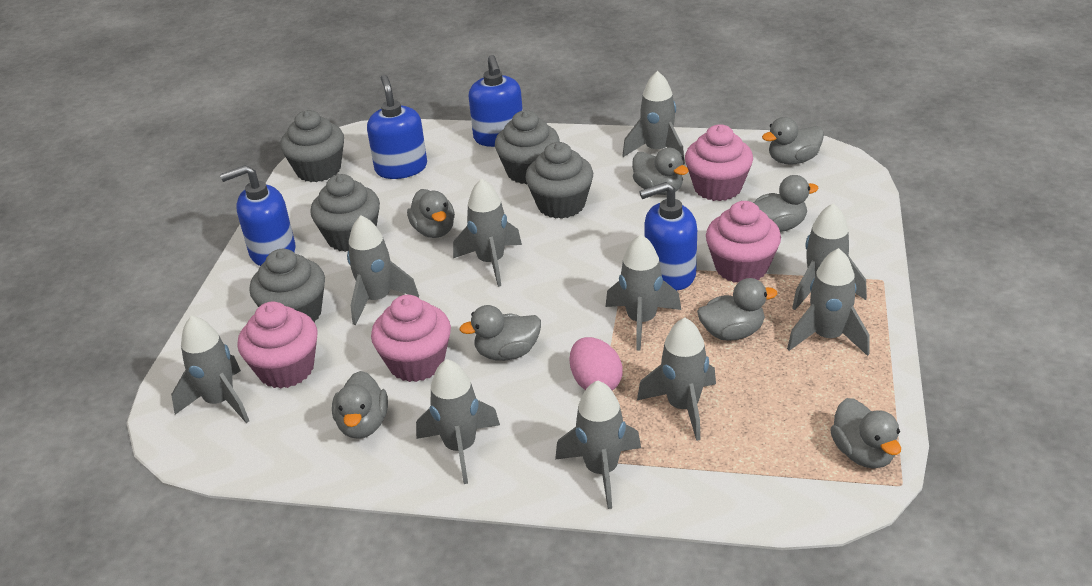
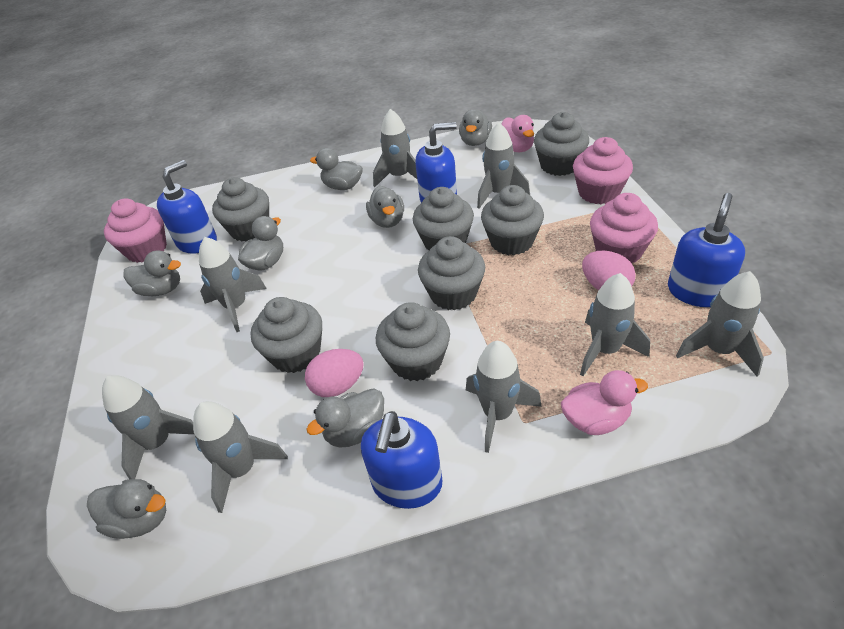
grey cupcake: [249,249,325,323] [280,110,344,182] [310,174,380,252] [495,110,560,184] [525,142,593,219] = 5 -> [212,177,269,242] [251,297,322,373] [376,302,450,381] [413,187,474,250] [418,236,485,310] [481,185,544,255] [534,112,589,176] = 7
grey duck: [332,371,388,439] [407,189,455,238] [459,305,541,361] [632,148,689,195] [697,278,777,341] [753,175,819,232] [762,117,824,165] [830,398,901,468] = 8 -> [87,479,166,539] [123,250,181,296] [238,216,283,270] [306,388,384,447] [310,148,363,190] [366,186,404,228] [459,109,492,146] = 7
grey rocket: [171,315,249,423] [347,216,419,325] [416,359,500,484] [453,178,522,287] [555,380,641,509] [605,234,681,351] [622,71,685,165] [637,318,716,441] [787,248,870,356] [792,203,867,310] = 10 -> [102,375,194,479] [193,401,288,513] [199,237,267,332] [373,109,417,188] [466,341,542,453] [477,122,530,209] [580,273,650,376] [676,271,764,377] = 8
pink cupcake: [237,302,318,389] [371,295,451,382] [685,124,753,201] [706,201,781,283] = 4 -> [104,198,167,263] [573,137,633,204] [590,193,658,263] = 3
pink duck: none = 0 -> [502,115,534,152] [561,370,648,435] = 2
pink egg: [570,337,623,391] = 1 -> [305,349,364,397] [582,251,636,290] = 2

